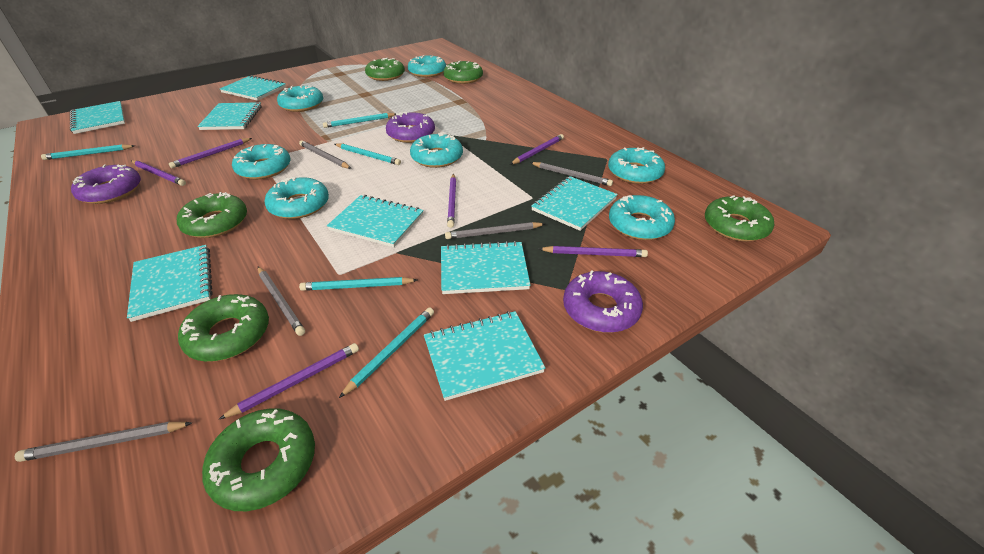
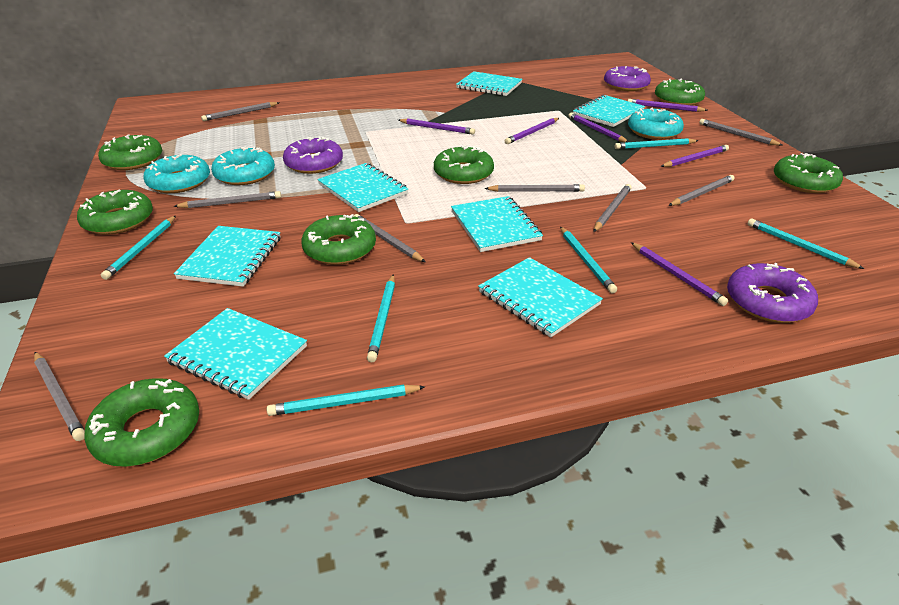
green donut: [177,192,247,238] [178,294,269,361] [202,408,315,511] [365,57,405,81] [443,61,483,84] [705,195,774,242] = 6 -> [77,189,153,235] [84,378,199,467] [98,134,162,170] [301,214,376,265] [434,145,494,184] [655,79,705,106] [774,153,843,193] = 7
grey pencil: [15,422,192,462] [258,267,305,336] [299,140,351,169] [445,222,545,239] [530,162,613,186] = 5 -> [34,352,85,441] [173,191,281,208] [201,102,279,121] [354,214,425,262] [484,184,585,192] [593,184,632,232] [668,175,735,206] [699,119,783,146] = 8
turquoise donut: [232,144,291,179] [265,177,329,219] [277,85,323,112] [408,55,446,77] [410,133,463,168] [608,147,665,184] [609,195,675,240] = 7 -> [144,154,210,193] [211,147,275,185] [628,107,684,140] = 3
turquoise notebook: [70,101,125,134] [127,245,212,322] [197,102,262,130] [220,75,286,101] [327,195,424,247] [424,311,545,401] [441,241,530,294] [531,176,618,231] = 8 -> [164,308,307,400] [174,226,281,287] [317,163,408,212] [451,196,543,252] [456,71,522,96] [478,257,603,338] [573,95,645,127] = 7
turquoise pencil: [41,144,135,160] [299,277,417,291] [323,113,396,128] [335,144,401,165] [339,307,434,398] = 5 -> [101,216,176,280] [267,384,425,416] [367,274,395,362] [560,226,617,293] [615,138,699,149] [748,218,864,269] = 6

